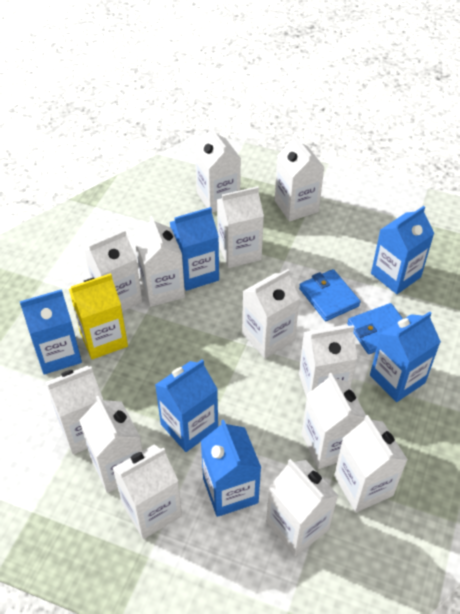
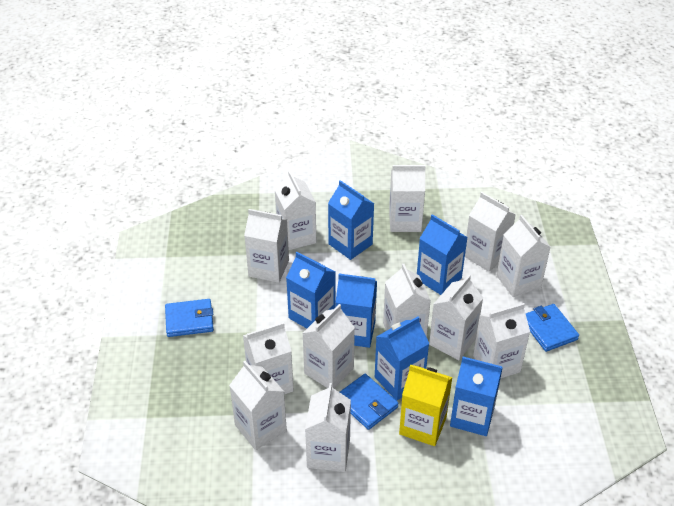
blue wallet: [299,269,361,321] [347,303,403,354] = 2 -> [165,299,214,337] [340,374,399,430] [526,304,579,352] = 3
white carton: [45,366,103,454] [79,396,143,493] [84,230,142,311] [113,444,182,539] [134,216,185,307] [195,126,241,213] [217,186,264,268] [242,269,300,358] [266,459,338,556] [275,134,325,222] [299,325,357,398] [302,373,366,469] [334,415,408,512] = 13 -> [229,361,287,450] [243,322,294,394] [244,209,289,283] [274,171,317,250] [303,304,355,389] [305,383,351,472] [383,264,431,337] [389,165,426,232] [429,275,483,360] [465,192,516,272] [473,303,530,379] [497,215,551,297] = 12

